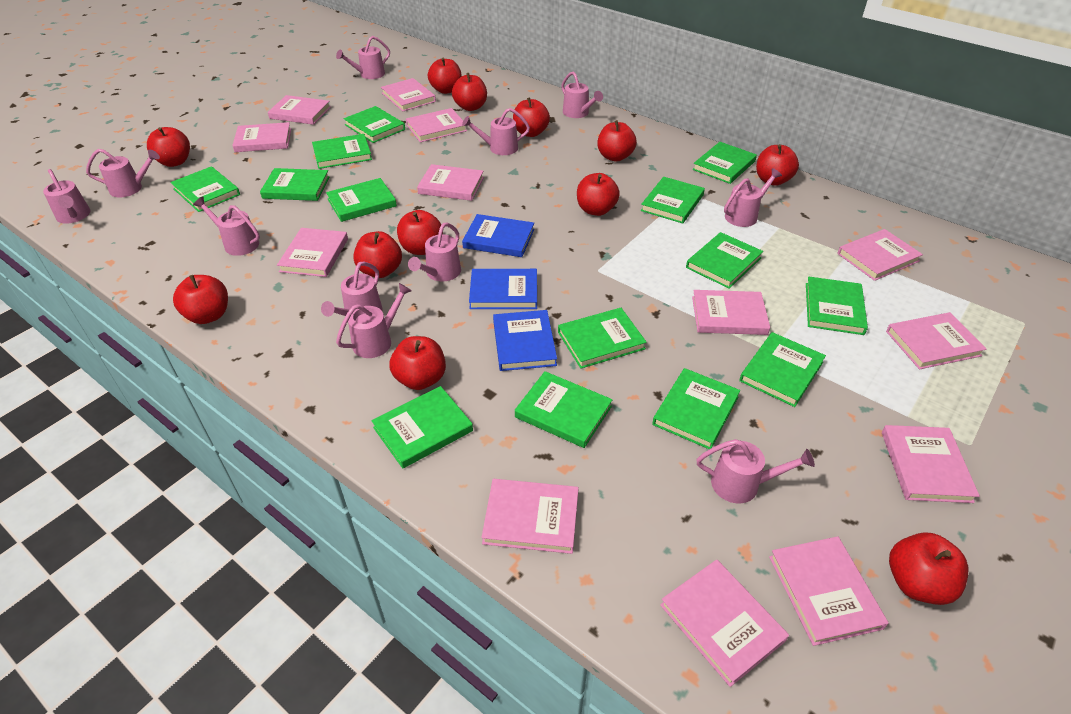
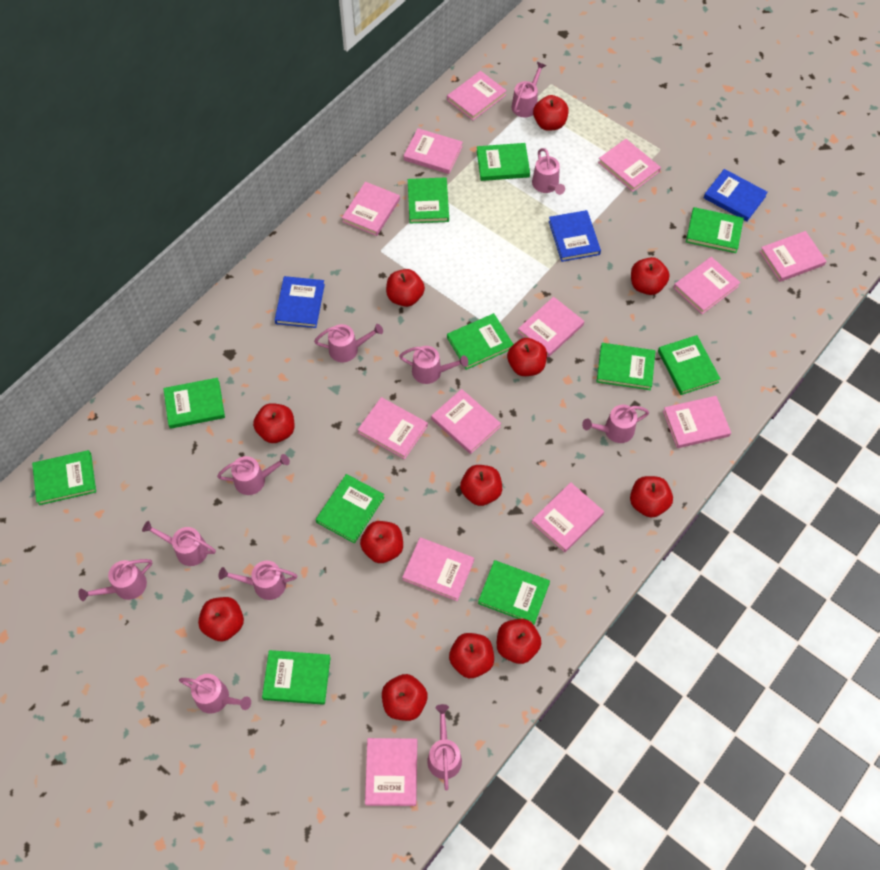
green book: [171,166,240,212] [260,168,329,201] [312,134,372,169] [326,178,397,222] [344,106,405,143] [372,386,473,469] [515,371,613,448] [558,308,647,369] [641,177,705,224] [652,368,740,449] [686,232,763,289] [693,142,757,184] [739,332,826,407] [806,276,868,335] = 14 -> [32,450,96,505] [163,378,225,429] [262,650,331,705] [316,474,385,544] [408,177,449,223] [447,313,514,370] [477,143,530,181] [478,560,550,625] [597,343,655,390] [658,335,721,395] [686,207,744,253] = 11

